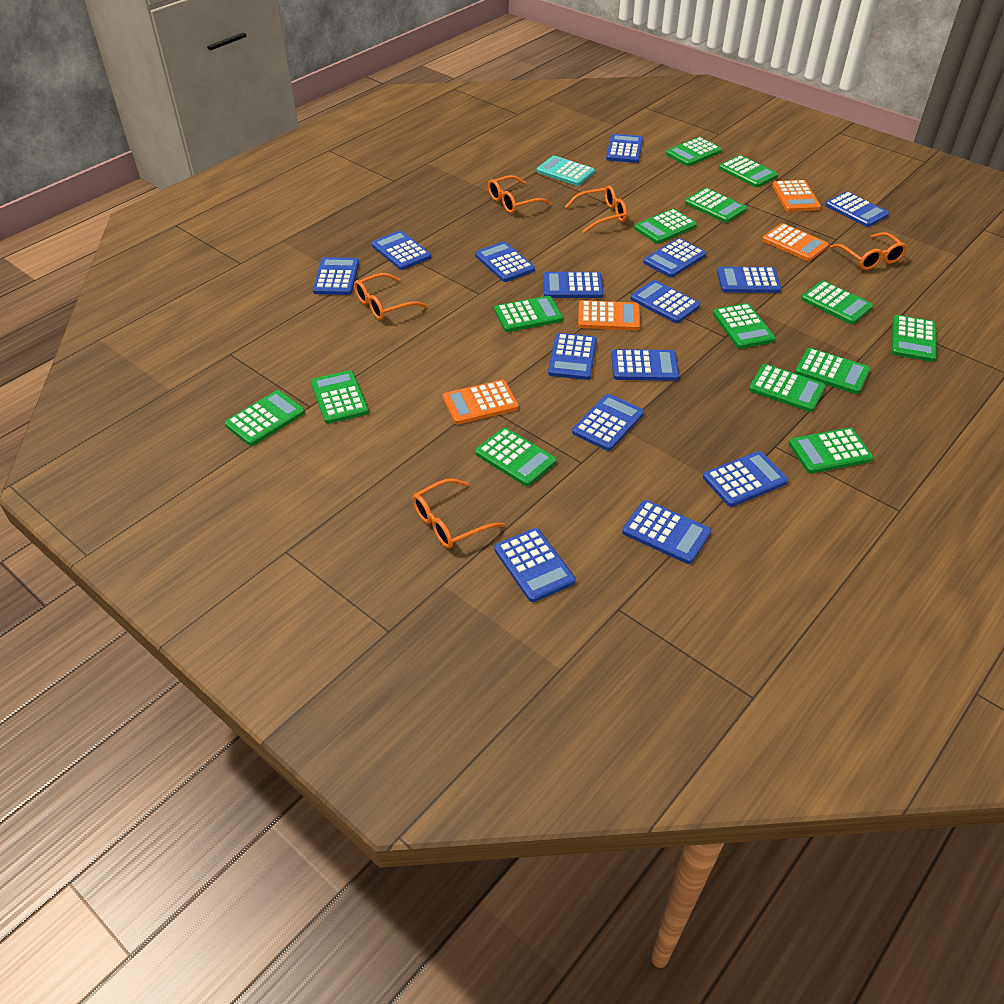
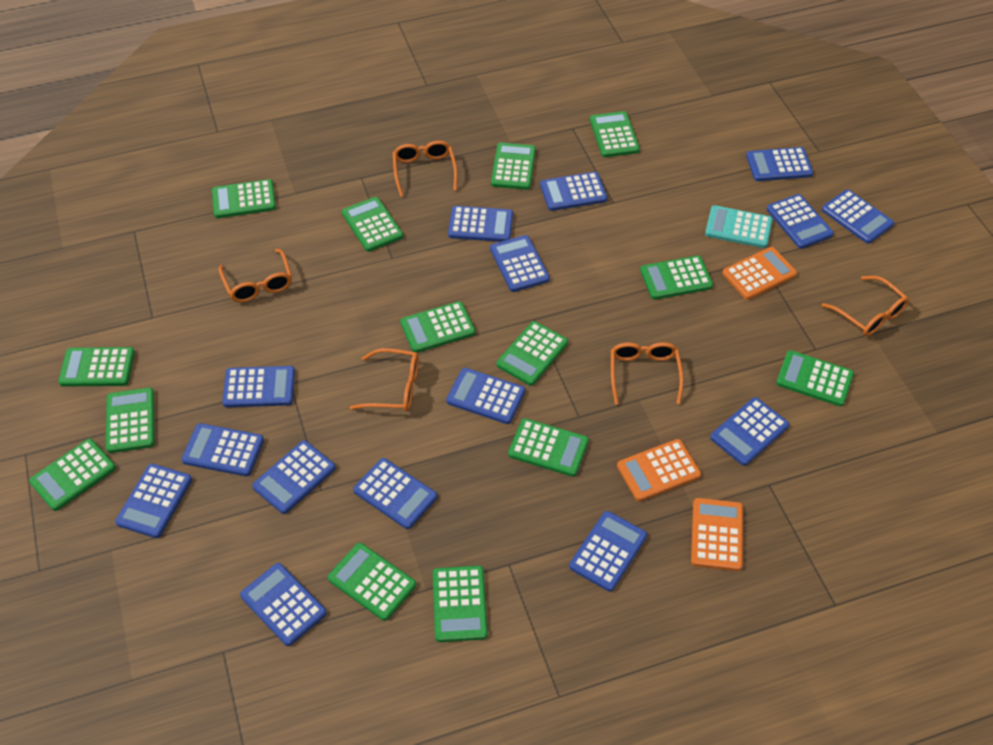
orange calculator: [443,380,519,424] [578,300,640,330] [762,223,828,261] [772,180,821,212] = 4 -> [617,439,701,501] [691,498,743,571] [722,247,797,300] = 3

